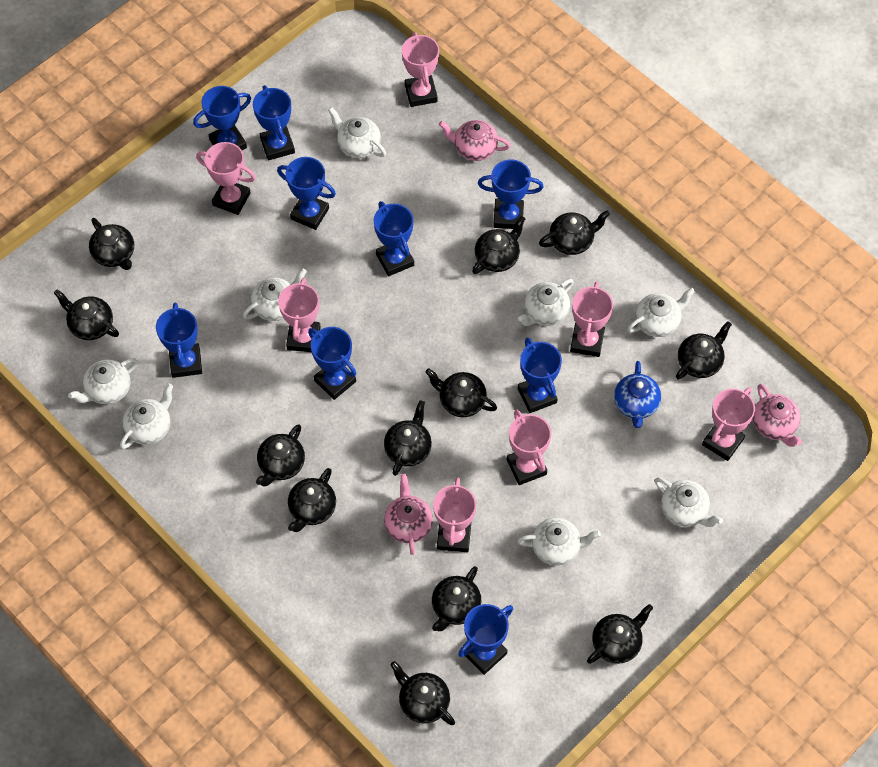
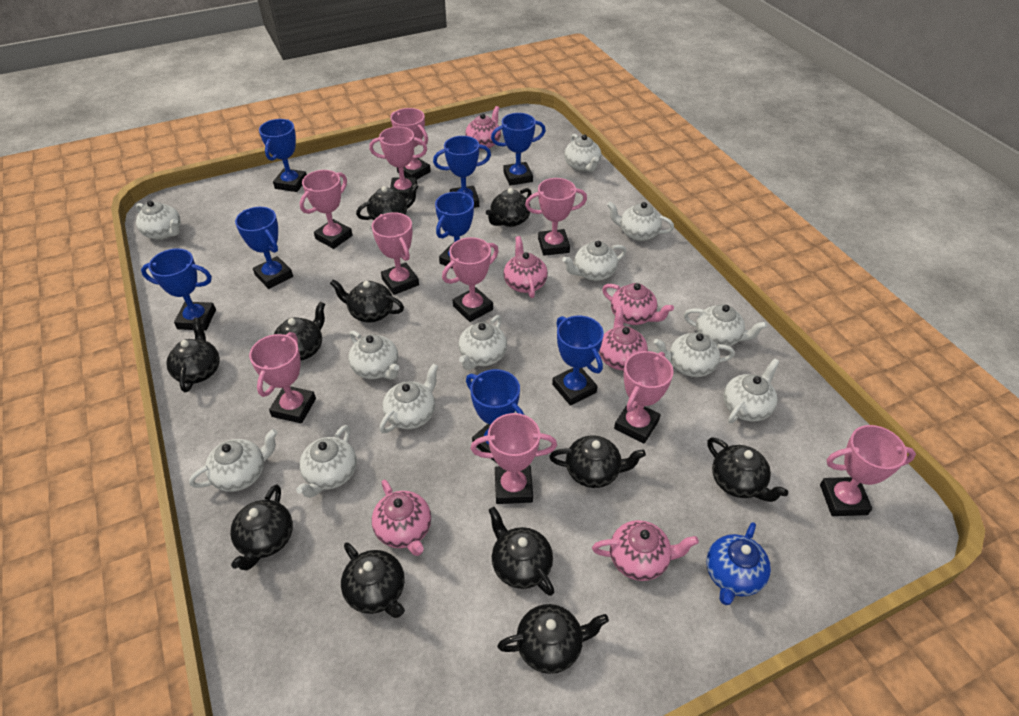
black teapot: [54,289,119,340] [89,218,134,270] [256,424,305,486] [288,468,336,532] [384,400,432,476] [390,661,455,725] [425,368,497,417] [432,566,481,632] [472,216,525,274] [539,210,610,255] [587,604,653,664] [676,321,732,380] = 12 -> [166,318,220,392] [230,484,293,570] [273,301,325,361] [330,280,404,322] [341,542,405,618] [356,183,419,220] [486,188,532,227] [489,507,554,596] [497,604,609,674] [549,435,646,488] [707,437,788,502] = 11
blue trophy: [156,302,202,378] [193,86,251,150] [253,85,295,160] [277,157,336,230] [308,327,356,400] [373,201,414,276] [458,604,513,675] [478,159,544,229] [517,338,562,413] = 9 -> [141,248,216,331] [235,207,293,289] [259,119,307,192] [433,136,491,208] [435,192,474,269] [466,369,524,463] [491,113,546,186] [552,316,604,406] = 8
pink teapot: [384,474,433,555] [439,120,511,161] [753,384,802,447] = 3 -> [372,480,431,556] [465,106,501,150] [503,236,548,298] [592,520,699,581] [599,306,648,372] [602,283,674,325] = 6
pink trophy: [196,142,256,215] [278,278,321,352] [402,32,439,107] [433,477,476,552] [507,409,551,485] [570,282,613,357] [702,387,755,461] = 7 -> [249,332,316,424] [300,170,353,249] [369,127,427,199] [372,212,419,295] [391,108,431,179] [442,237,499,322] [471,413,557,504] [525,178,587,256] [614,351,674,443] [820,425,916,516] = 10
white teapot: [68,358,138,404] [120,384,173,449] [243,269,307,321] [328,107,386,158] [517,517,601,565] [518,279,574,326] [627,287,695,337] [655,477,723,527] = 8 -> [136,201,181,240] [189,429,278,492] [296,425,357,498] [348,331,399,380] [379,364,438,433] [459,315,507,370] [562,241,626,281] [564,134,601,172] [607,202,674,241] [654,333,735,377] [684,304,767,346] [724,358,780,423] = 12

